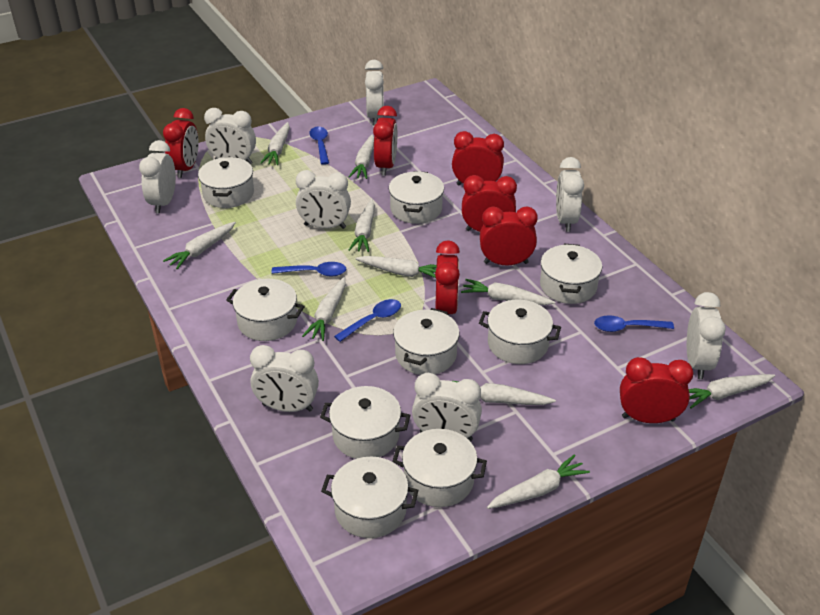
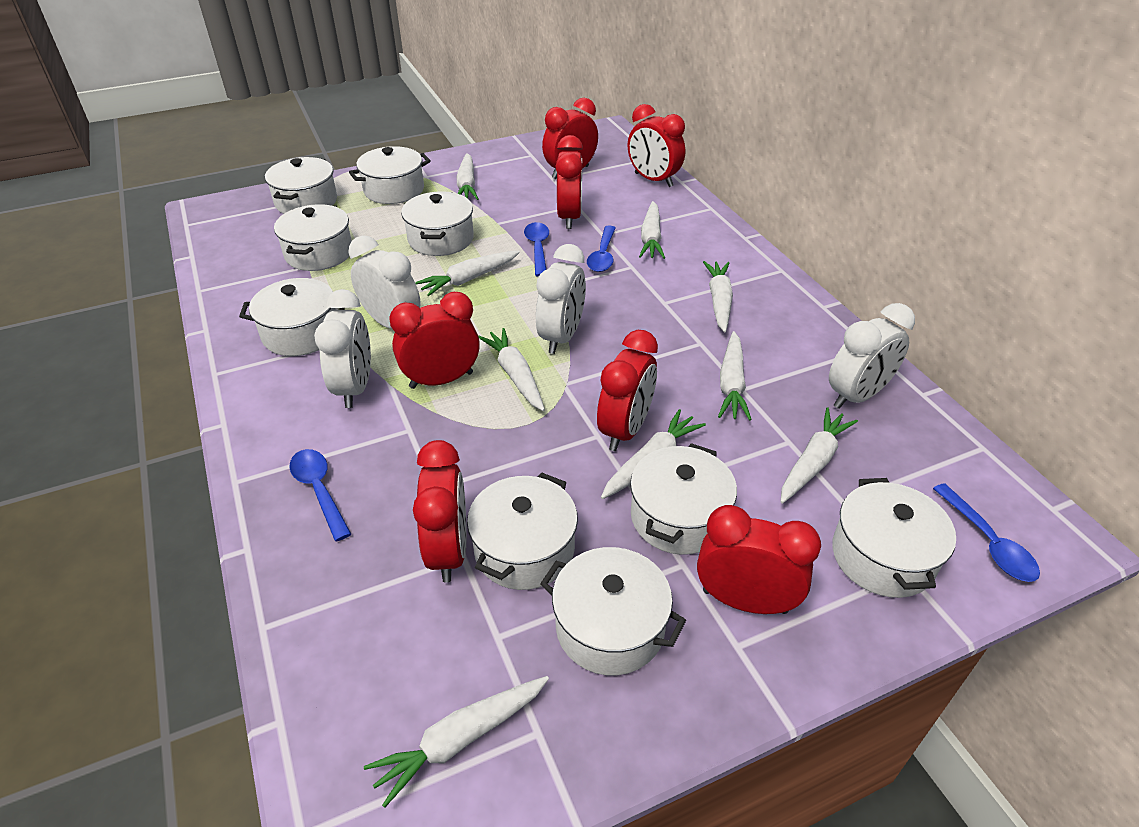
white carrot: [163,222,236,269] [260,122,290,165] [302,277,346,341] [349,134,374,179] [349,199,375,252] [355,256,437,278] [453,381,556,405] [461,279,555,305] [487,454,590,509] [689,374,775,408] = 10 -> [364,676,549,808] [415,251,520,296] [457,153,478,200] [478,328,545,411] [601,409,706,499] [639,201,665,259] [703,261,733,332] [718,331,752,421] [781,407,858,503] = 9
white clock: [139,140,176,214] [204,108,256,164] [250,345,319,412] [296,170,351,229] [365,60,384,125] [412,373,482,441] [556,157,584,232] [687,292,726,379] = 8 -> [314,289,371,408] [348,235,421,329] [536,244,586,354] [829,303,915,409] = 4

